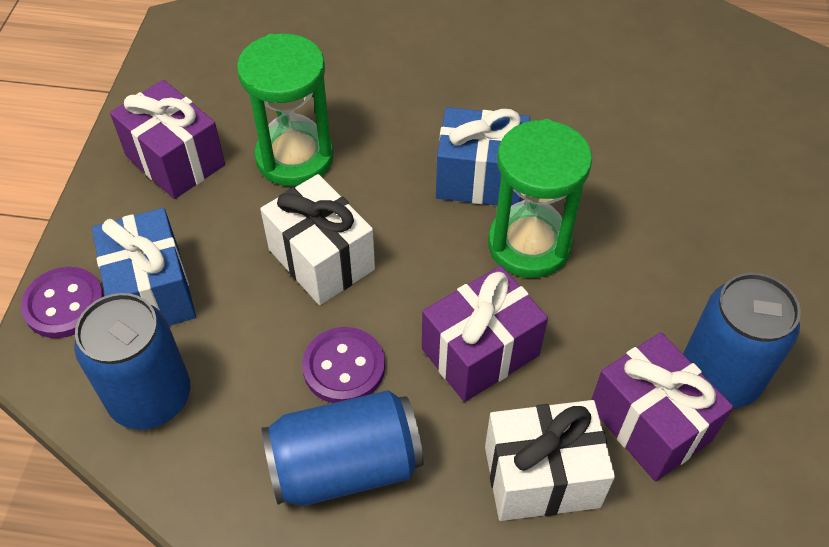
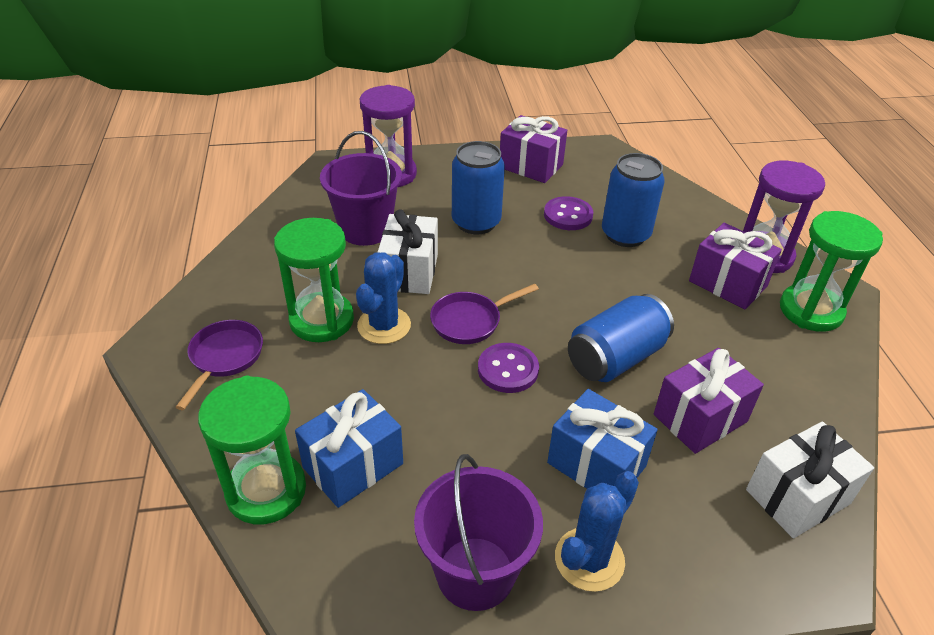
blue cactus: none = 0 -> [356,252,411,344] [555,471,639,592] = 2
green hourglass: [237,34,334,186] [488,119,592,278] = 2 -> [198,376,306,524] [274,218,354,342] [780,211,883,332] = 3
purple bucket: none = 0 -> [320,131,402,246] [414,454,543,611] = 2
purple hourglass: none = 0 -> [360,85,417,187] [743,161,825,273] = 2
purple pan: none = 0 -> [176,320,263,410] [430,284,539,344] = 2

